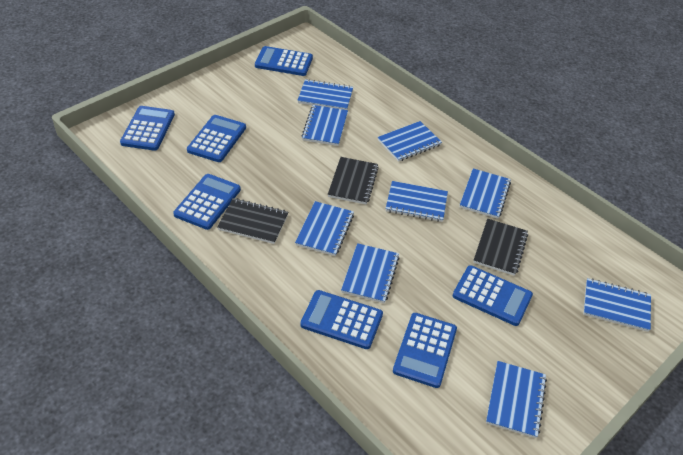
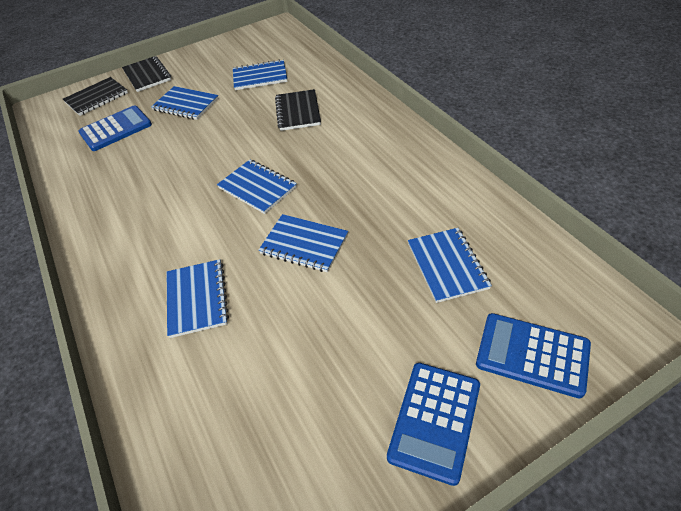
blue calculator: [120,106,175,151] [173,174,241,230] [187,115,246,162] [255,46,313,76] [300,290,383,349] [393,313,457,388] [452,265,533,326] = 7 -> [79,105,152,151] [387,363,480,486] [476,313,591,399] = 3
blue notebook: [295,201,354,256] [297,79,353,110] [301,105,348,146] [341,243,400,303] [378,121,442,162] [386,181,448,222] [460,169,511,219] [486,361,547,438] [583,278,651,332] = 9 -> [151,86,219,120] [167,259,229,338] [217,160,297,214] [233,59,288,90] [259,214,348,272] [408,228,492,303] = 6

